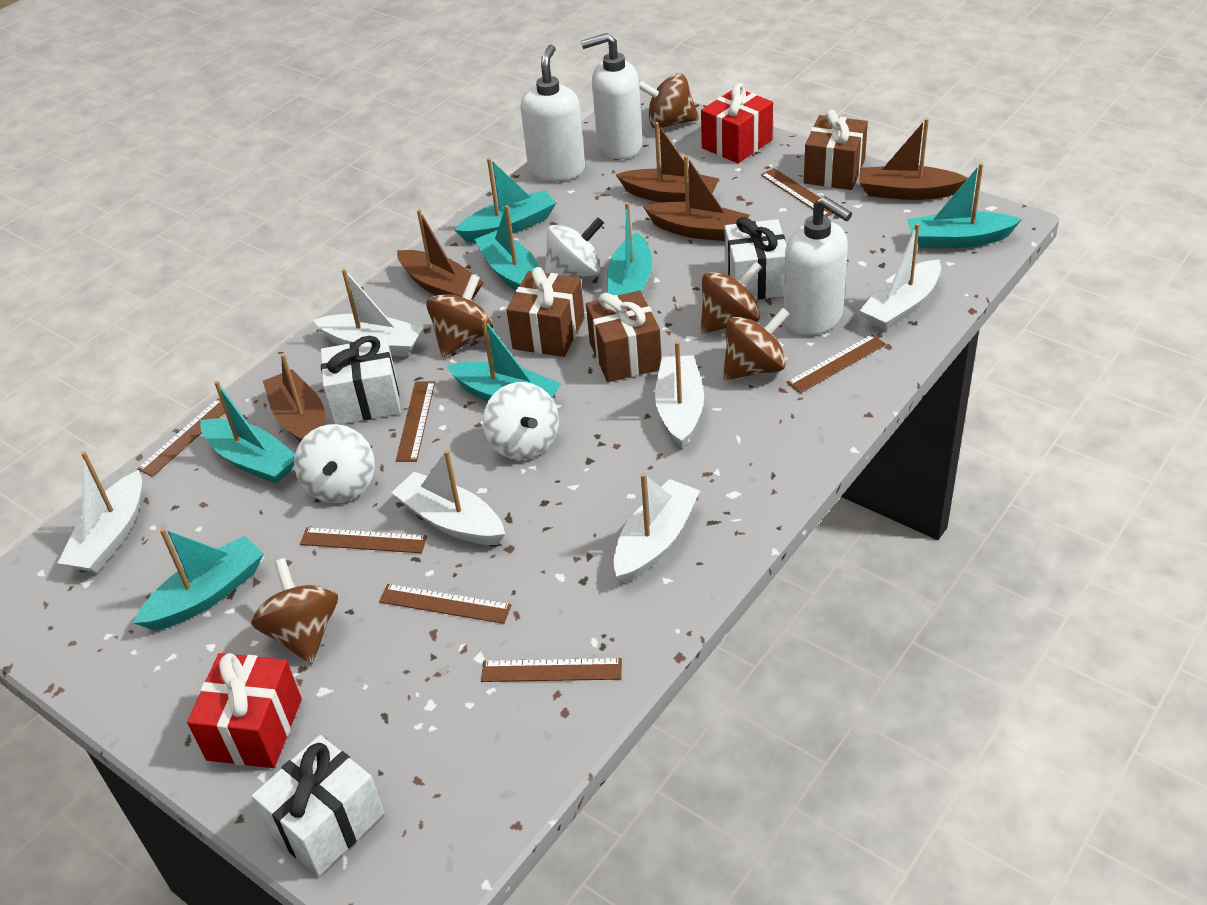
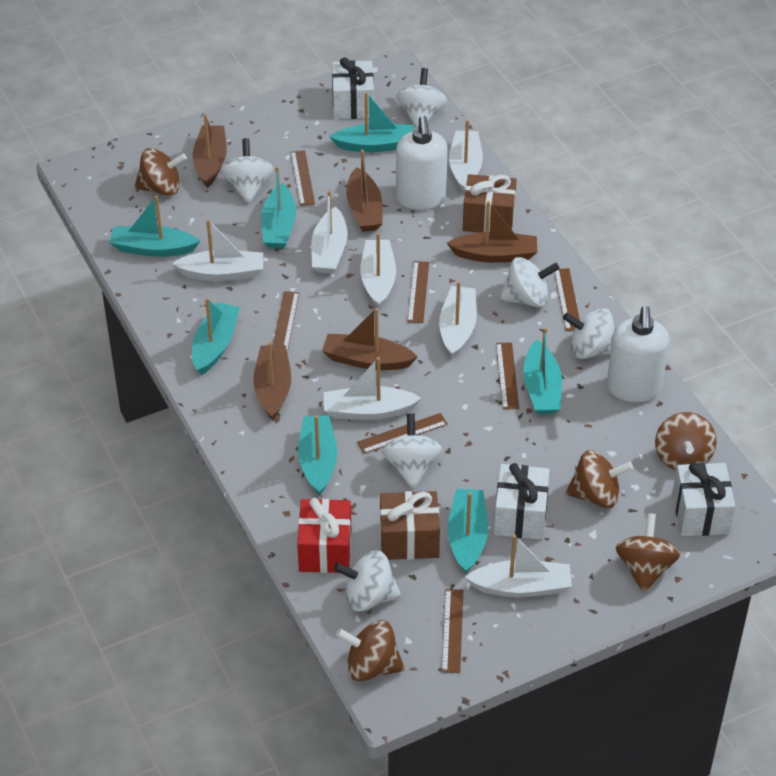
brown gift: [507,267,585,357] [586,290,661,382] [804,109,868,190] = 3 -> [380,491,440,560] [463,174,517,233] = 2
red gift: [187,653,302,768] [701,83,773,163] = 2 -> [297,498,351,573] = 1
white boat: [58,451,142,573] [313,269,424,357] [391,450,505,545] [613,473,700,583] [655,341,704,448] [860,223,941,331] = 6 -> [172,220,263,281] [311,191,347,274] [324,357,421,420] [360,233,396,309] [439,281,477,358] [449,120,483,194] [465,534,572,598] = 7
white soap dispenser: [520,45,585,181] [581,33,643,159] [784,196,852,335] = 3 -> [396,115,448,210] [607,306,669,402] = 2
white spinning top: [294,424,375,503] [483,382,559,460] [545,217,604,277] = 3 -> [220,138,274,204] [333,551,401,611] [381,413,442,489] [396,68,447,127] [500,257,559,307] [563,308,615,359] = 6

